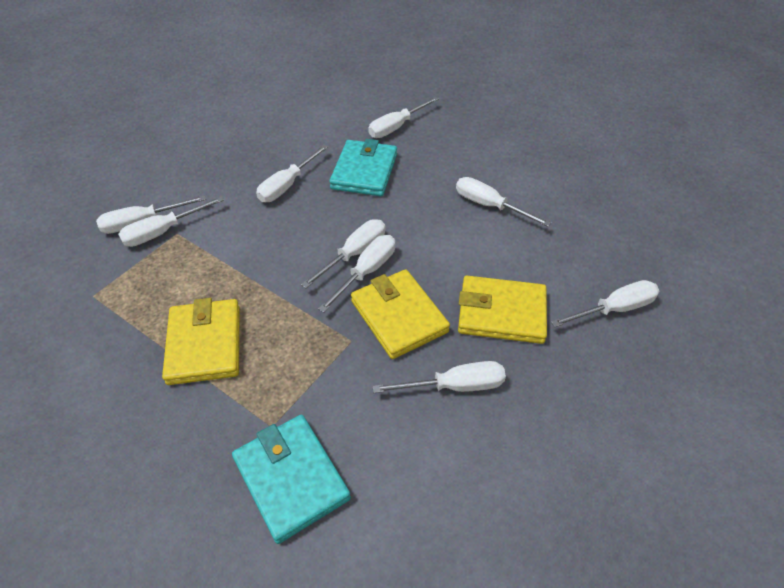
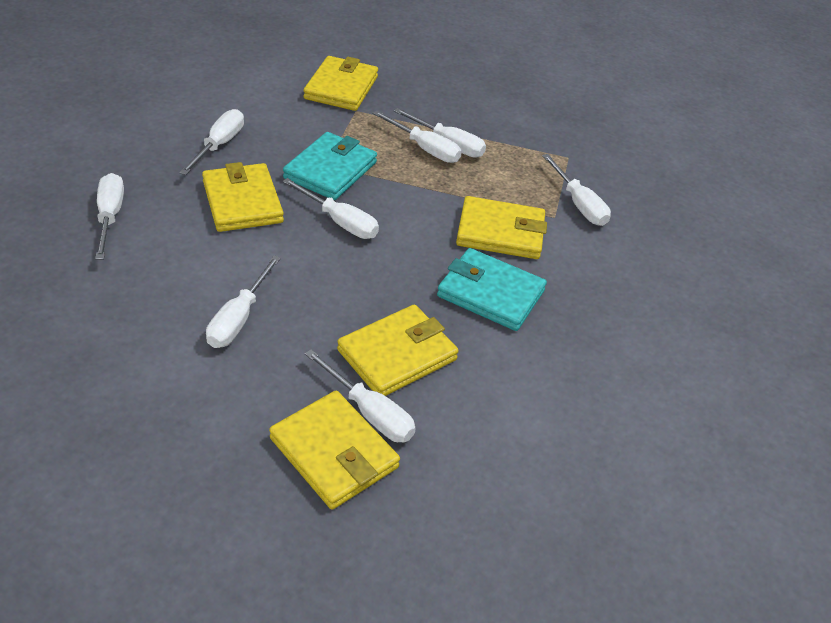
white screwdriver: [96,195,206,234] [118,196,224,247] [256,145,328,202] [301,219,386,288] [318,235,395,313] [368,97,439,138] [372,361,506,393] [456,177,551,227] [551,280,659,327] = 9 -> [95,173,124,260] [179,109,244,175] [206,255,281,348] [282,178,379,239] [305,349,416,442] [372,110,462,163] [394,108,486,158] [542,154,611,226] = 8
yellow wallet: [162,298,240,385] [351,269,450,359] [458,276,547,344] = 3 -> [202,162,284,232] [269,391,400,510] [304,56,378,111] [337,305,459,396] [456,196,547,259] = 5

